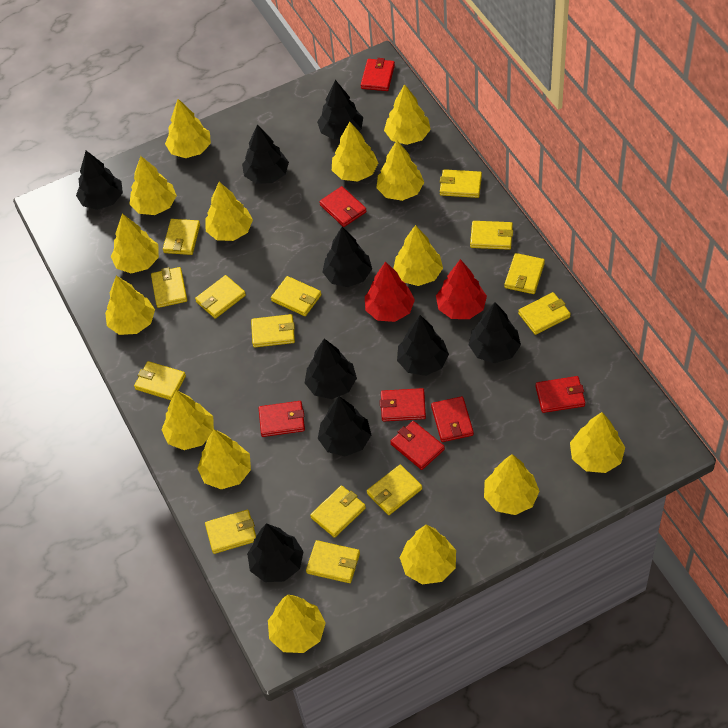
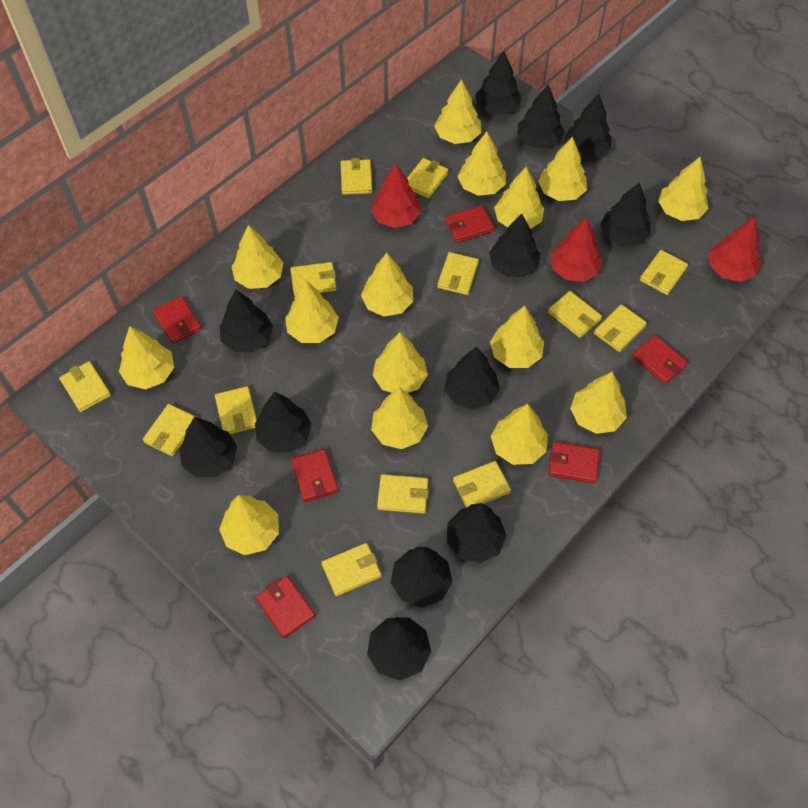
black tree: [76,151,123,210] [242,124,289,184] [247,523,304,582] [305,339,357,399] [317,80,363,140] [318,396,371,456] [323,227,372,287] [397,315,449,376] [469,302,521,363] = 9 -> [179,417,237,477] [220,290,273,352] [255,391,312,453] [367,617,431,680] [391,547,453,608] [444,347,500,410] [447,503,507,563] [475,51,522,115] [489,214,541,277] [517,84,565,149] [564,94,612,158] [600,182,650,246] = 12
red tree: [365,261,415,322] [436,259,487,319] = 2 -> [371,163,421,228] [550,218,602,282] [709,218,761,282] = 3
red wallet: [259,401,305,437] [319,186,367,227] [361,58,395,91] [380,388,426,421] [390,421,445,470] [431,396,474,442] [535,376,585,413] = 7 -> [153,296,201,344] [256,576,315,638] [291,449,338,502] [445,206,494,243] [549,442,600,483] [632,335,688,384] = 6
yellow wallet: [134,361,186,400] [151,267,187,308] [163,219,200,255] [195,275,246,319] [205,510,256,554] [251,314,295,347] [271,276,322,316] [306,540,360,583] [310,485,366,538] [367,464,422,515] [440,169,482,198] [470,221,513,250] [504,253,545,294] [518,292,571,335] = 14 -> [59,361,111,412] [143,404,196,456] [215,386,257,434] [290,262,336,296] [321,543,381,596] [341,158,372,195] [377,474,429,514] [407,158,449,199] [437,252,479,295] [453,461,511,508] [548,291,602,338] [594,304,647,352] [640,250,688,295] = 13

